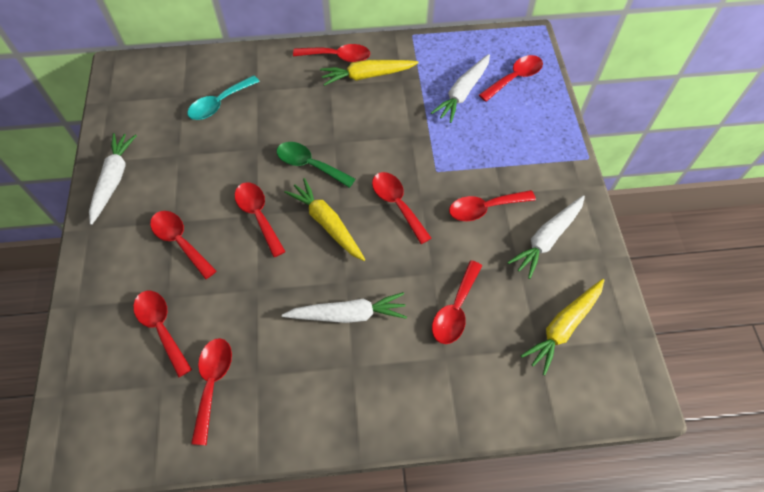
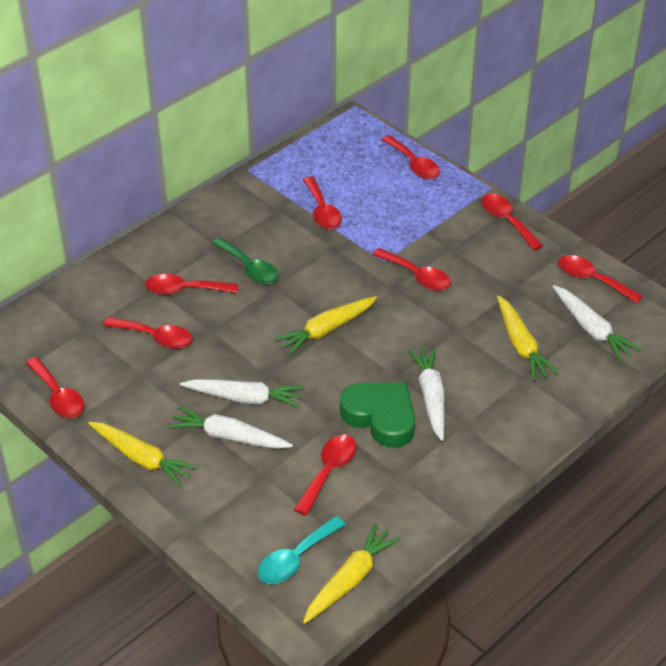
green heart: none = 0 -> [340,382,415,448] = 1
yellow carrot: [284,178,365,261] [320,60,419,86] [521,279,604,375] = 3 -> [88,422,198,487] [274,296,377,356] [303,523,400,624] [497,295,559,381] = 4

